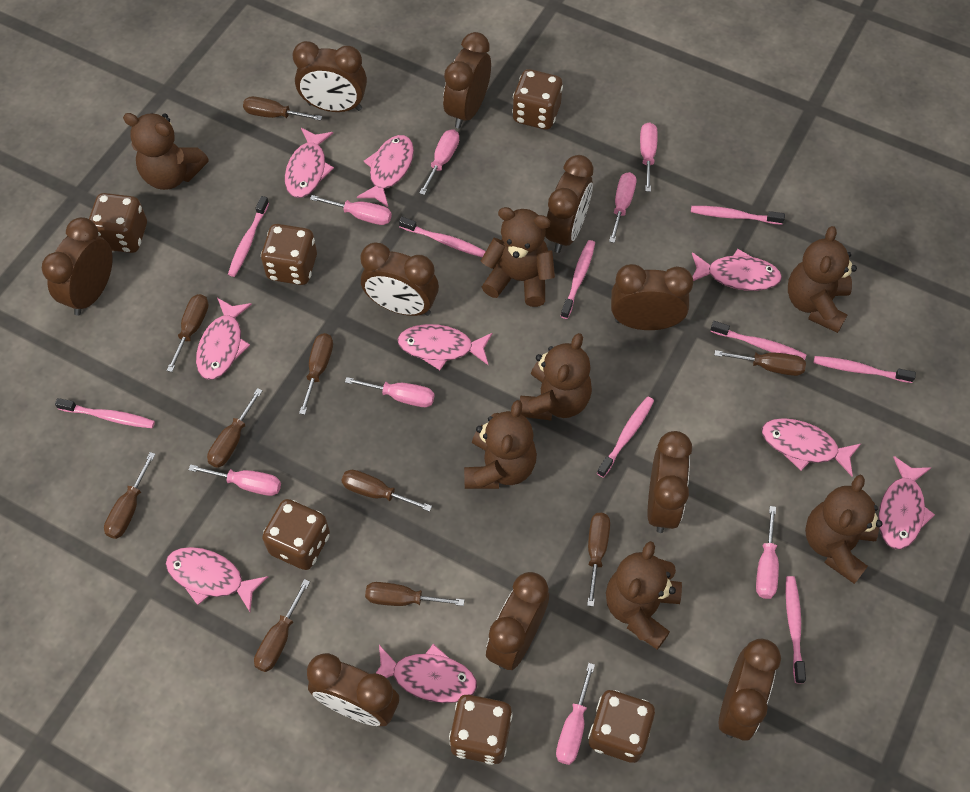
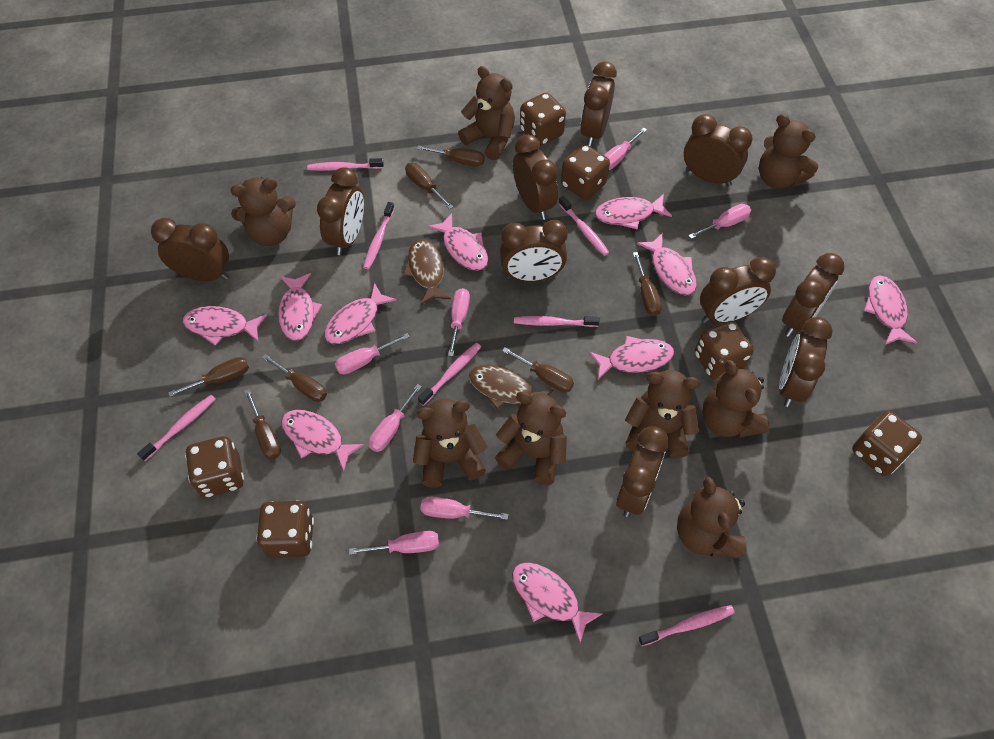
brown fish: none = 0 -> [403,239,451,306] [469,365,554,410] = 2
brown screwdriver: [104,452,156,539] [167,294,209,372] [207,388,263,468] [243,96,322,121] [254,579,310,672] [299,333,333,415] [341,470,432,512] [365,582,464,606] [587,513,610,607] [714,350,806,376] = 10 -> [168,357,249,397] [244,389,281,460] [262,354,327,402] [405,163,453,209] [417,145,485,167] [502,347,574,392] [633,252,662,316] = 7
brown teddy bear: [123,113,209,190] [464,400,537,489] [481,207,555,307] [520,333,592,420] [606,541,682,650] [788,226,857,333] [805,475,882,584] = 7 -> [231,177,296,246] [413,399,487,488] [458,66,515,160] [495,391,567,485] [625,370,700,458] [677,476,747,558] [702,360,769,438] [759,114,818,189] = 8
pink fish: [166,547,268,612] [196,298,252,380] [285,128,334,198] [357,135,414,208] [376,644,477,703] [398,324,493,370] [692,249,782,291] [762,418,861,476] [878,456,935,549] = 9 -> [183,306,267,346] [278,273,322,341] [281,410,364,471] [324,283,397,344] [427,213,489,271] [512,562,603,643] [589,336,674,380] [595,194,672,230] [637,233,697,295] [864,276,917,345] = 10
pink screwdriver: [189,464,281,496] [310,195,392,225] [345,377,434,407] [419,129,459,195] [556,663,595,765] [609,172,636,243] [640,122,658,192] [756,506,779,599] = 8 -> [335,333,410,374] [349,531,439,555] [369,384,422,452] [420,497,509,520] [448,288,470,356] [604,128,647,170] [688,204,751,239] = 7
pink toothbrush: [55,398,155,428] [228,196,269,277] [399,217,486,257] [561,240,595,319] [597,397,654,478] [691,206,785,225] [710,321,807,360] [786,576,806,683] [814,356,916,383] = 9 -> [137,395,215,461] [307,158,384,171] [363,202,394,269] [418,343,481,406] [514,316,599,327] [559,196,609,256] [638,605,735,646] = 7

